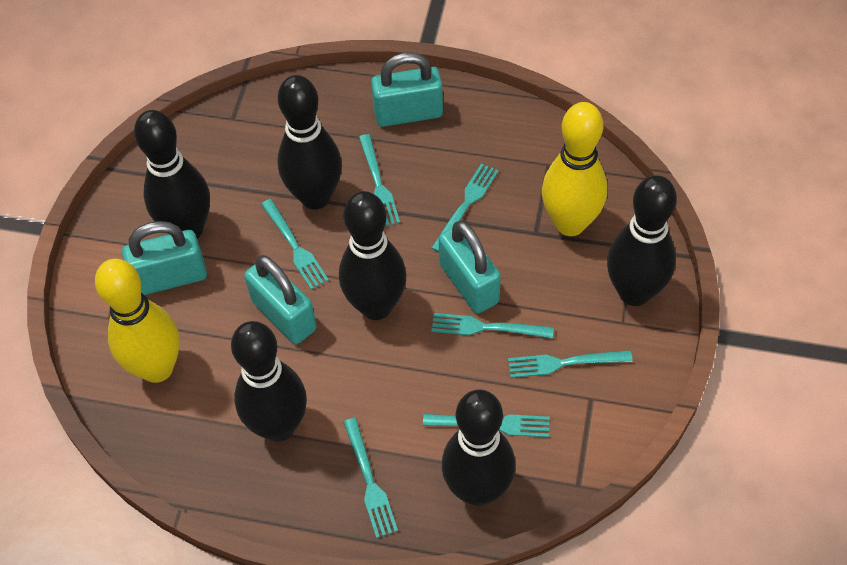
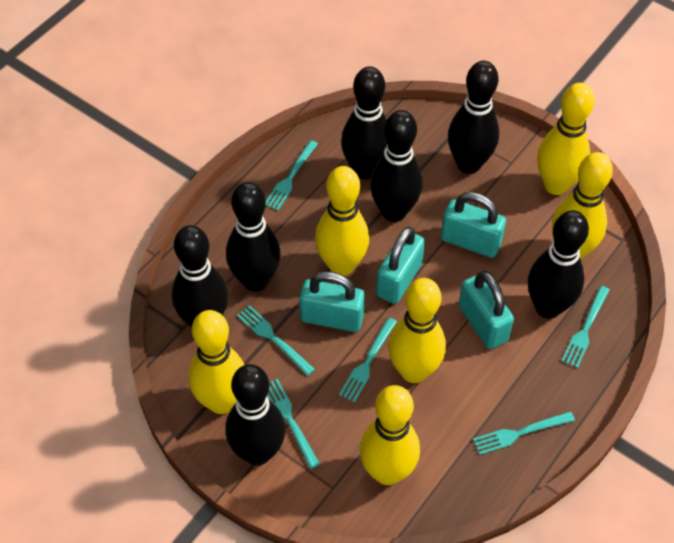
black bowling pin: [134,110,210,239] [231,321,307,442] [277,75,342,209] [339,191,406,320] [442,390,515,506] [607,175,677,306] = 6 -> [172,225,228,328] [225,364,285,466] [226,182,281,292] [341,66,387,180] [370,110,423,222] [448,61,499,174] [528,210,589,319] = 7
turquoise fork: [261,199,329,290] [343,418,398,538] [359,134,400,226] [423,414,550,437] [432,163,498,252] [432,313,554,339] [508,350,633,378] = 7 -> [237,305,315,376] [266,140,318,211] [267,379,320,469] [339,317,397,403] [473,411,575,455] [562,286,610,368] = 6
yellow bowling pin: [95,259,180,383] [542,102,607,236] = 2 -> [189,310,244,414] [315,166,369,276] [359,385,420,485] [388,278,446,383] [537,83,595,195] [552,152,613,259] = 6

